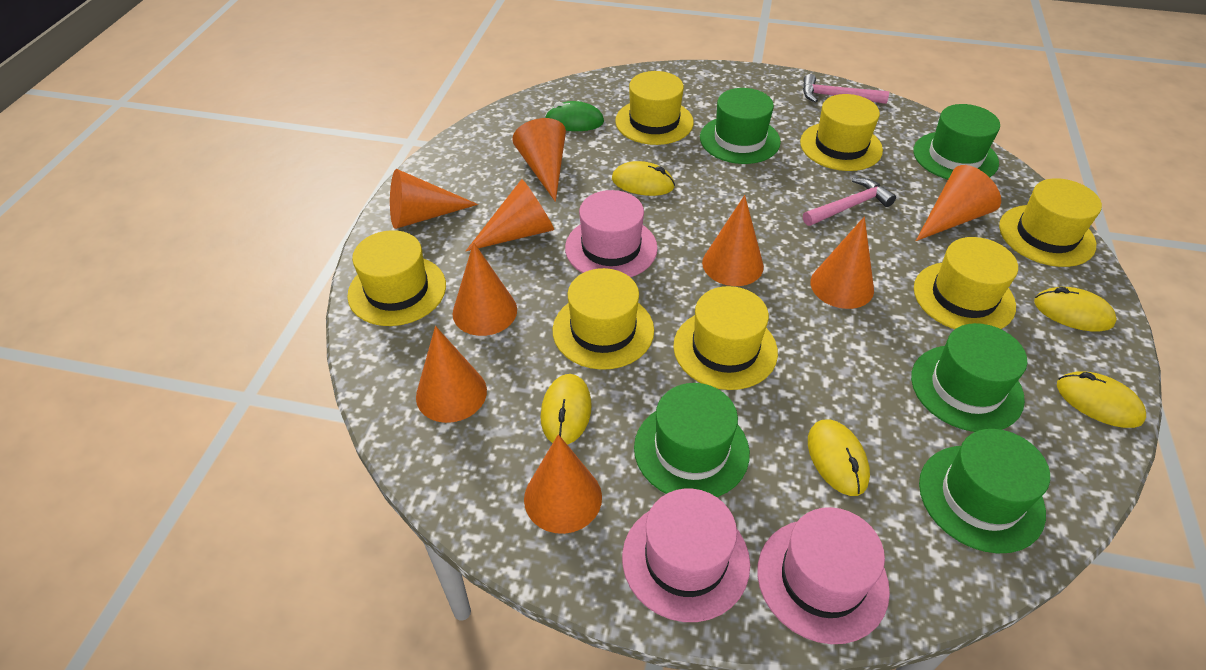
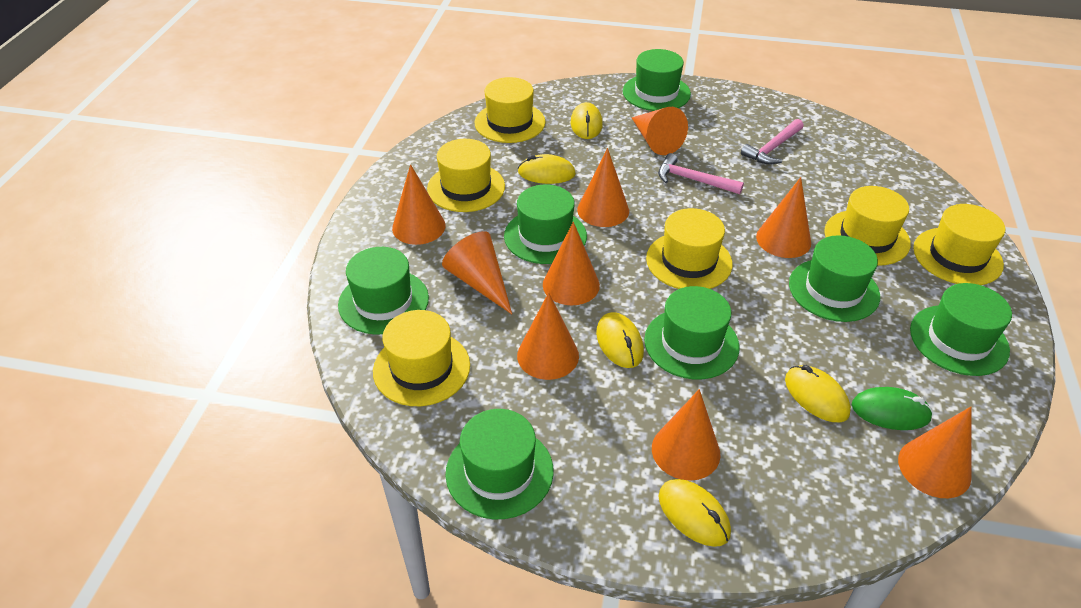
green hat: [634,383,750,497] [700,88,781,164] [911,323,1027,432] [913,104,1000,179] [919,429,1050,553] = 5 -> [338,247,429,334] [446,409,554,519] [504,185,587,264] [623,49,691,111] [644,286,740,379] [789,235,880,322] [910,283,1012,376] = 7
pink hat: [565,190,658,277] [622,489,750,622] [757,507,890,644] = 3 -> none = 0
yellow hat: [347,230,446,326] [553,268,654,370] [615,71,694,145] [673,286,778,390] [800,94,883,171] [914,237,1018,329] [999,178,1102,267] = 7 -> [373,310,470,406] [427,139,505,212] [475,77,546,143] [646,208,733,289] [824,186,911,266] [913,204,1005,285] = 6

